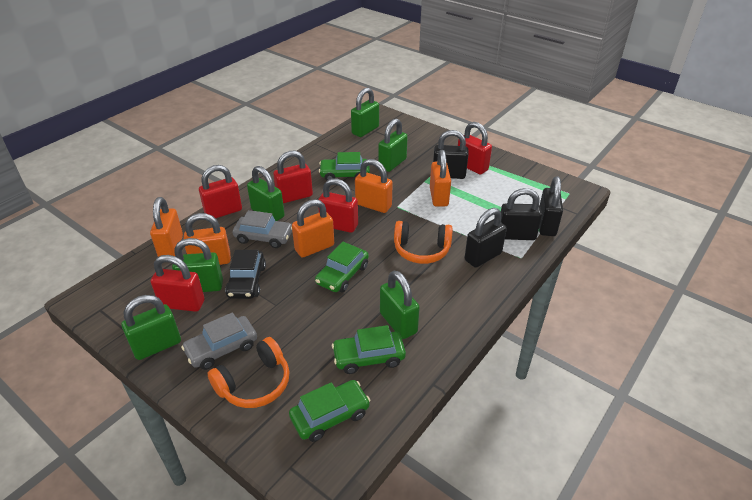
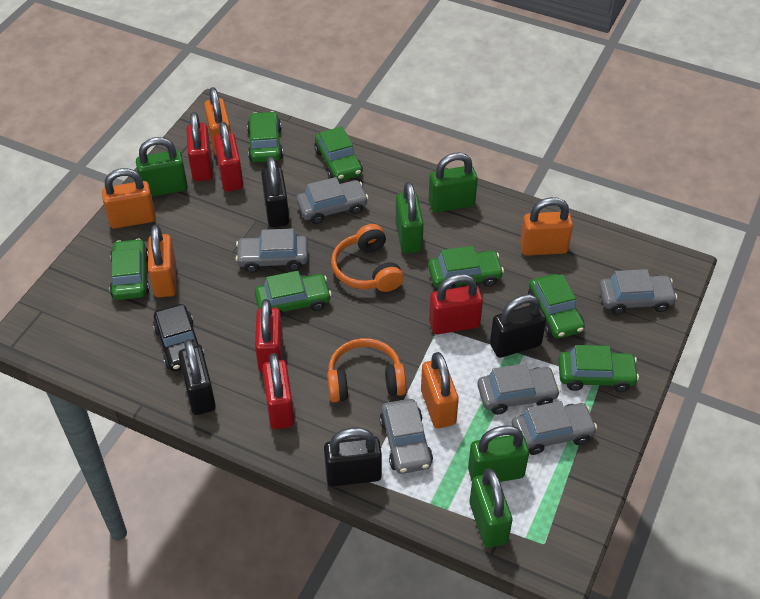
green car: [289,380,370,442] [315,242,369,293] [319,152,370,181] [332,325,406,374] = 4 -> [109,238,150,300] [247,111,283,162] [255,271,332,316] [314,127,363,181] [428,246,504,289] [528,274,585,338] [558,345,639,392] = 7
green padlock: [122,295,181,360] [172,238,223,292] [247,166,285,221] [351,87,379,137] [378,119,408,172] [380,271,420,339] = 6 -> [136,137,188,197] [396,182,424,253] [428,153,478,213] [468,425,529,482] [470,468,512,548] = 5
grey car: [181,312,257,370] [233,210,292,248] = 2 -> [235,228,308,273] [296,177,368,224] [380,399,433,474] [477,363,561,415] [512,401,597,455] [599,269,677,315] = 6

